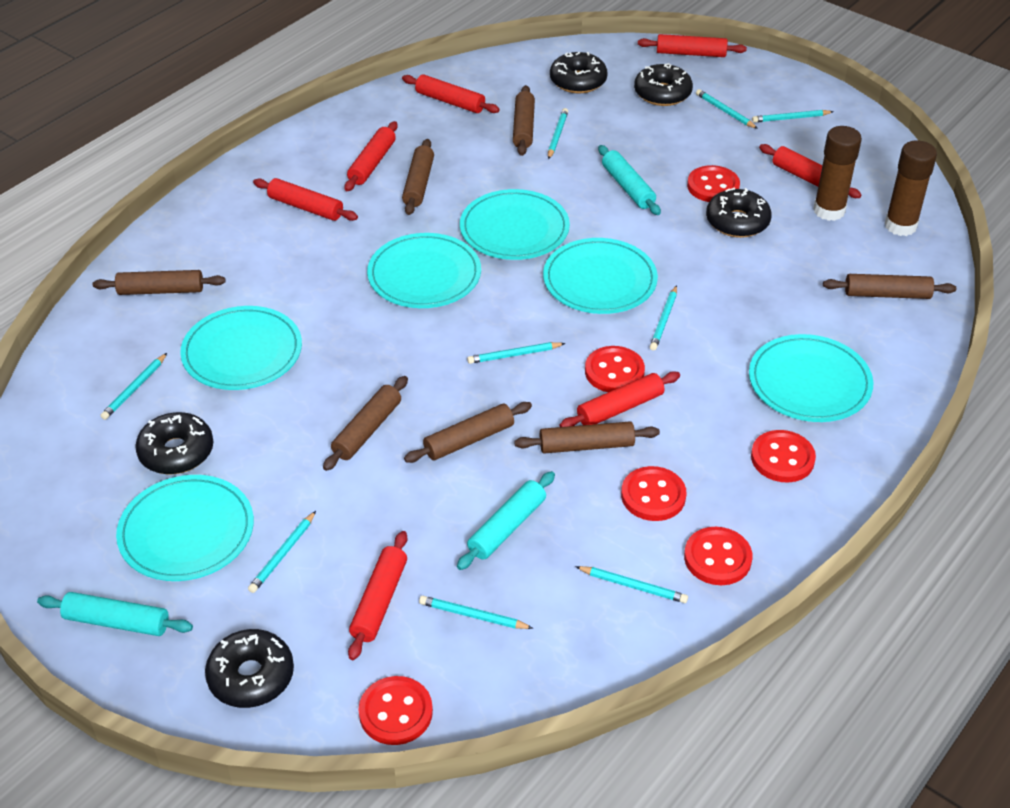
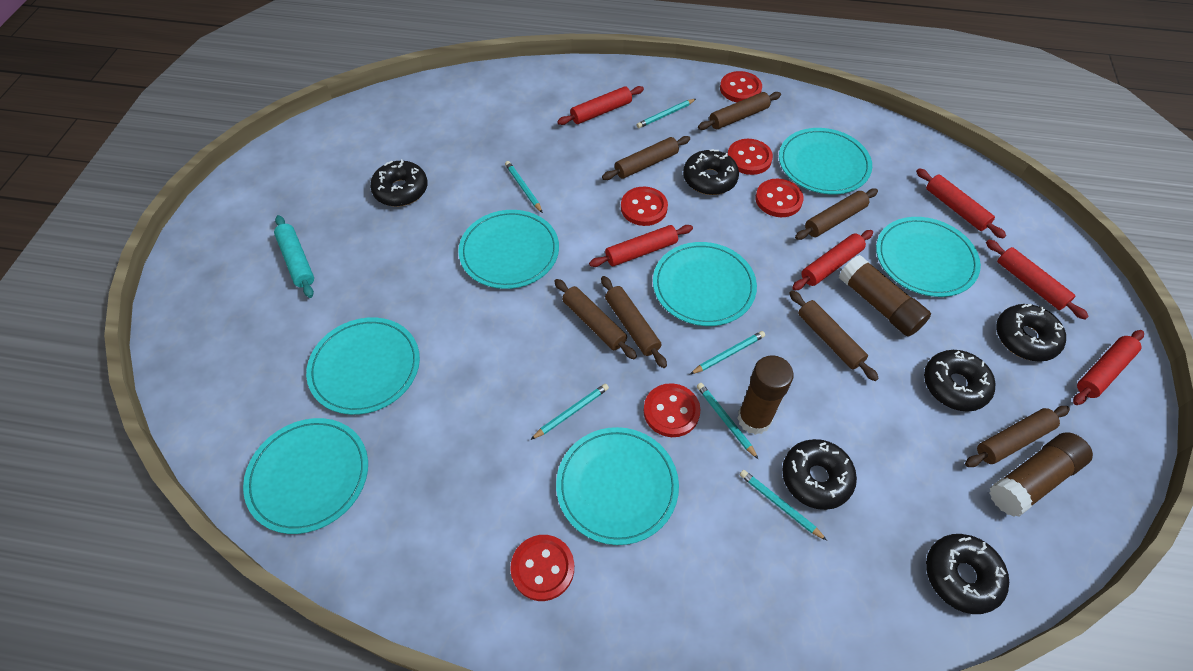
black donut: [135,412,213,475] [205,629,294,708] [550,52,608,93] [634,63,693,106] [706,188,772,238] = 5 -> [370,159,428,207] [683,149,739,195] [782,439,857,510] [924,350,995,412] [926,534,1009,614] [996,304,1066,362] = 6
brown glue stick: [813,126,862,221] [884,140,937,236] = 2 -> [737,355,794,435] [839,255,931,337] [989,432,1093,517] = 3
red rolling pin: [253,178,358,221] [345,121,398,191] [348,531,407,660] [402,74,500,113] [560,371,680,427] [638,34,747,57] [759,144,862,198] = 7 -> [557,86,644,125] [589,225,693,267] [792,230,873,290] [916,168,1006,239] [986,240,1089,319] [1073,330,1144,405] = 6
turquoise pencil: [100,353,167,420] [248,511,316,593] [419,596,534,629] [467,342,566,364] [548,108,568,159] [575,566,688,603] [650,285,677,350] [696,89,758,129] [752,110,833,123] = 9 -> [505,161,543,213] [530,383,609,440] [636,99,696,128] [690,331,765,374] [697,383,758,459] [740,470,827,541] = 6
turquoise plate: [116,475,254,581] [180,306,302,390] [367,233,481,308] [460,189,570,260] [543,238,658,314] [749,334,873,422] = 6 -> [243,418,368,534] [306,317,420,415] [458,210,559,289] [556,427,679,545] [653,242,757,326] [779,128,872,194] [876,217,981,297] = 7
turquoise rolling pin: [37,592,193,636] [457,471,555,570] [598,145,661,215] = 3 -> [274,215,314,298] = 1

